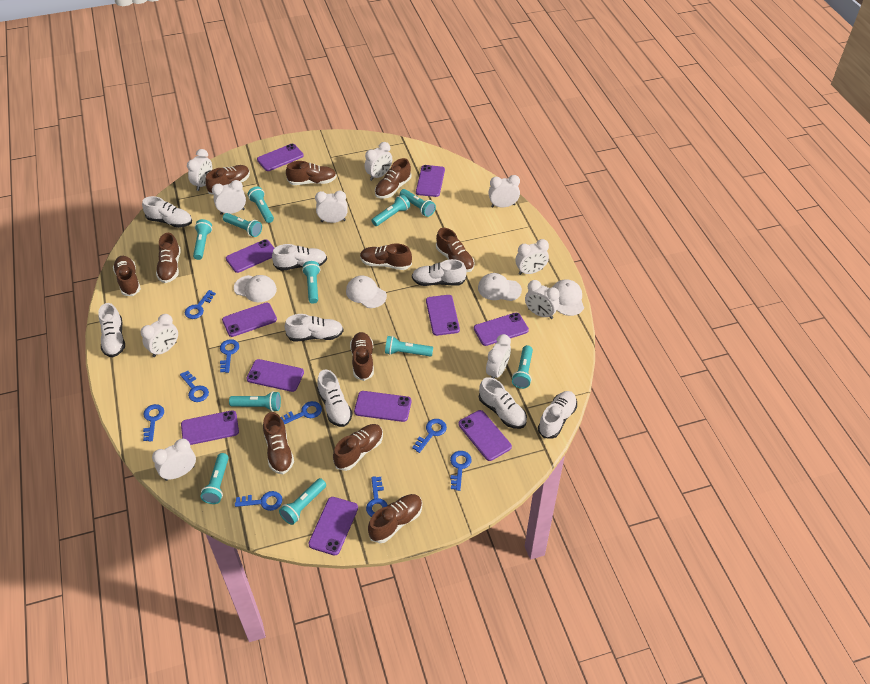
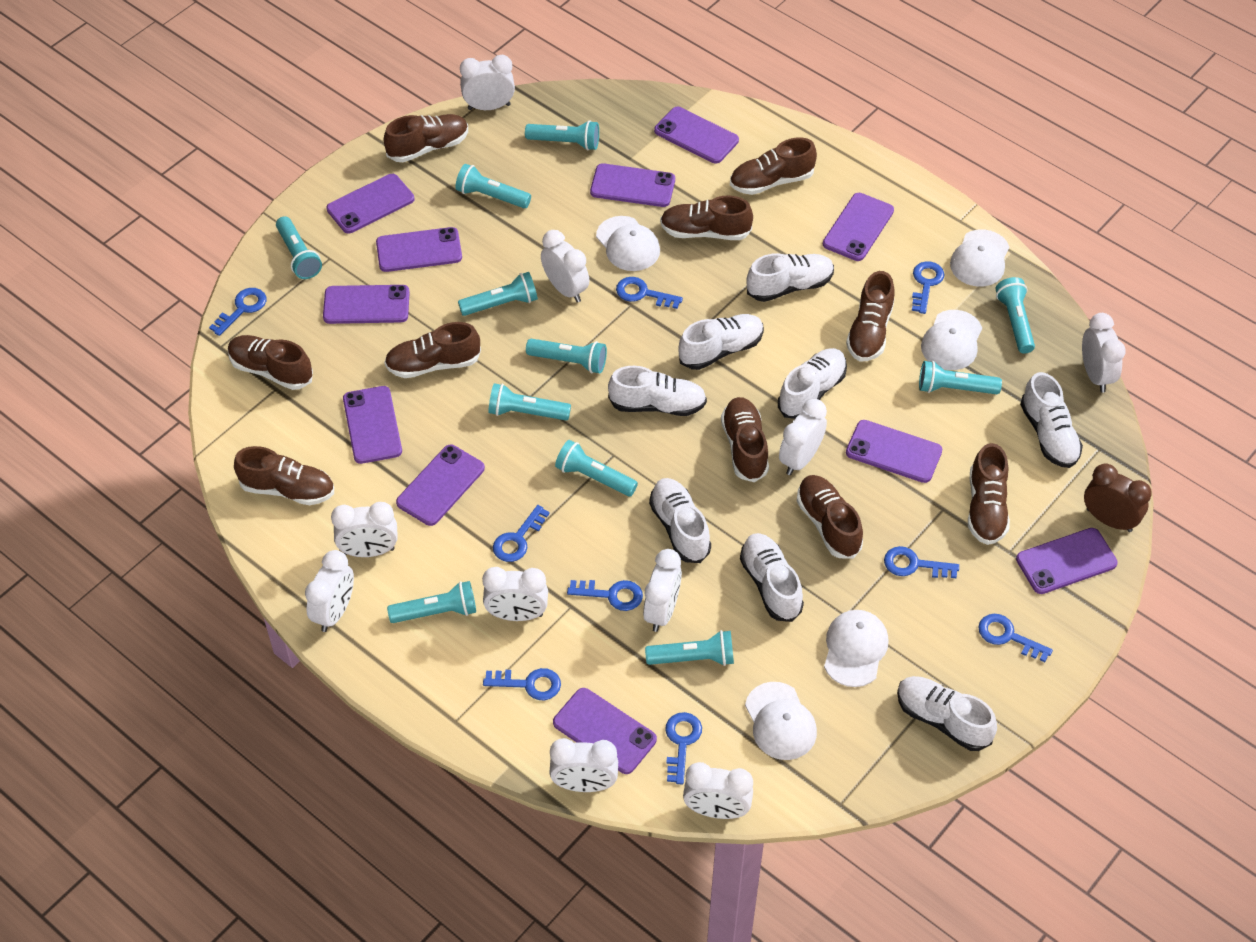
brown clock: none = 0 -> [1084,463,1152,532] = 1
brown shoe: [113,256,141,296] [156,233,181,283] [205,165,250,195] [263,412,294,474] [286,161,337,185] [333,424,383,471] [350,332,374,381] [360,243,412,270] [368,494,422,543] [375,158,411,199] [436,228,475,272] = 11 -> [228,335,313,390] [234,446,334,505] [384,114,468,162] [384,322,481,378] [660,196,753,240] [721,397,769,482] [730,137,817,195] [797,475,863,559] [846,271,895,362] [968,443,1010,545] = 10
white cap: [234,275,277,302] [346,276,387,308] [478,273,522,301] [553,279,584,316] = 4 -> [596,216,660,271] [745,682,817,760] [824,610,888,687] [921,310,982,370] [950,229,1009,286] = 5

